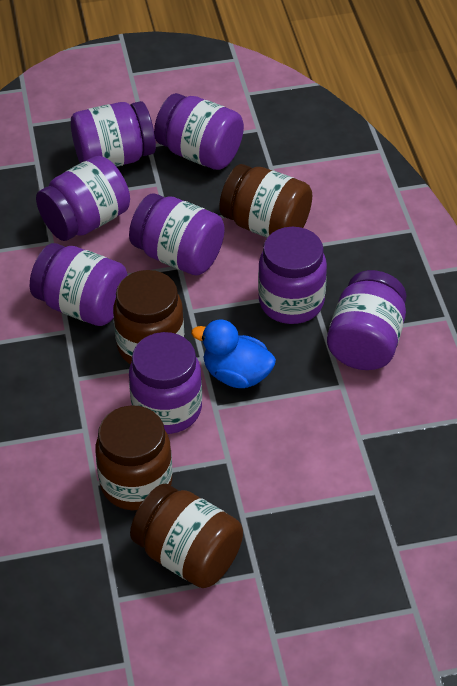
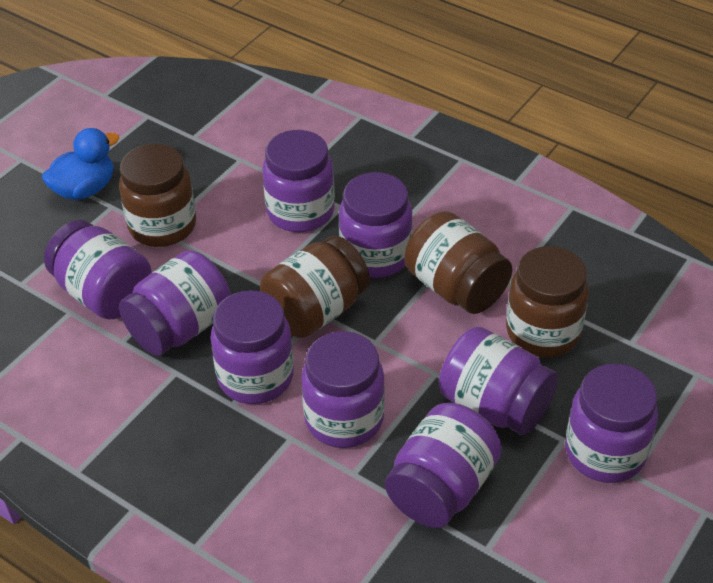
purple jar: [30,243,128,326] [36,156,130,241] [71,101,156,167] [129,193,225,275] [129,332,202,434] [154,93,244,170] [258,227,327,324] [327,270,406,370] = 8 -> [44,220,152,319] [119,250,231,356] [210,290,294,404] [262,130,335,232] [301,331,385,448] [339,172,413,278] [385,403,502,528] [439,327,558,435] [565,363,658,483] = 9

